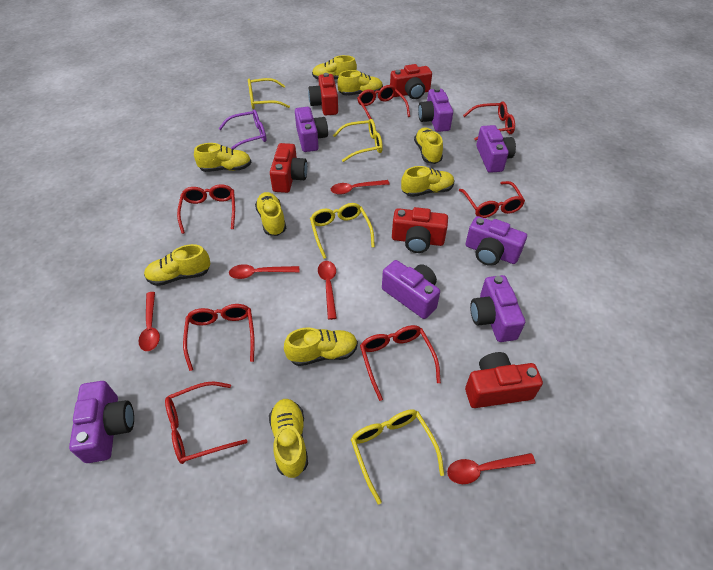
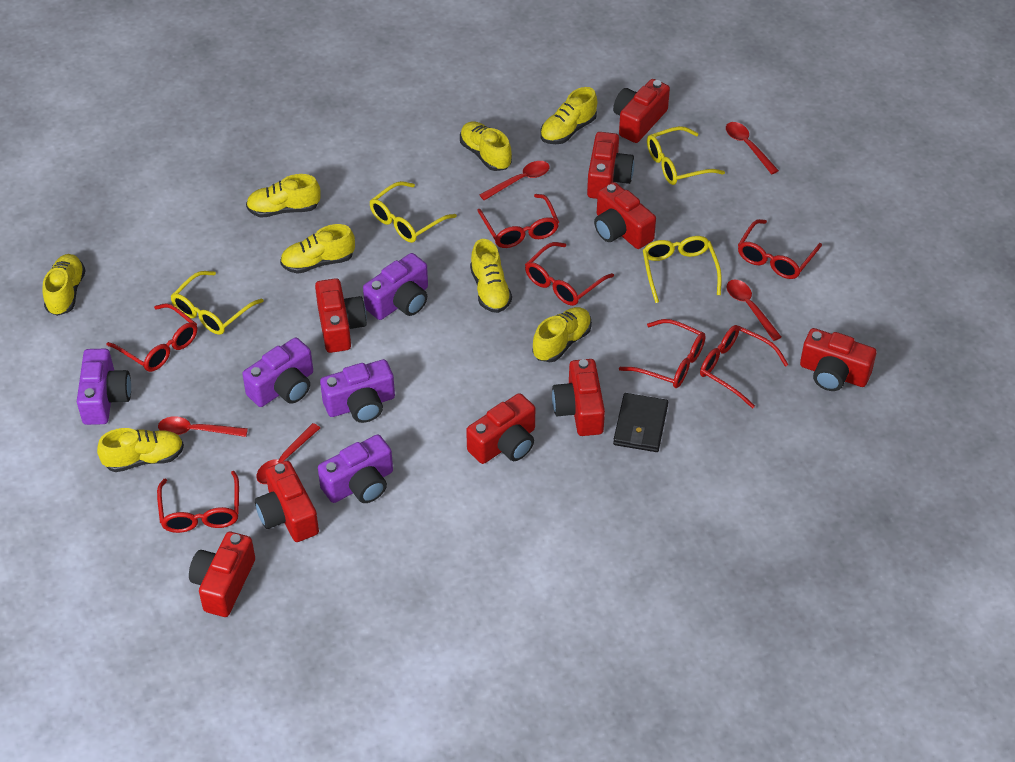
black wallet: none = 0 -> [613,393,668,452] = 1
purple camera: [69,381,134,463] [295,107,328,152] [382,260,440,319] [418,88,453,132] [466,216,527,266] [470,275,525,342] [476,125,516,173] = 7 -> [77,349,131,425] [242,338,313,407] [318,435,393,503] [320,359,395,423] [363,253,428,320] = 5
purple glasses: [218,109,266,150] = 1 -> none = 0
red camera: [270,143,307,193] [308,73,338,115] [390,64,432,99] [392,207,448,253] [465,352,543,408] = 5 -> [189,532,255,617] [255,461,319,542] [315,278,367,353] [466,393,535,464] [552,359,605,436] [587,132,634,199] [594,182,656,249] [613,79,670,143] [800,328,876,391] = 9
yellow shoe: [144,244,210,286] [194,143,251,172] [255,192,286,236] [269,399,308,478] [284,327,358,366] [312,55,357,79] [337,70,383,96] [401,166,454,197] [414,127,443,164] = 9 -> [42,254,85,316] [97,428,184,472] [246,174,321,218] [280,224,355,274] [460,122,512,171] [470,239,512,313] [533,307,592,362] [540,87,597,144] = 8

